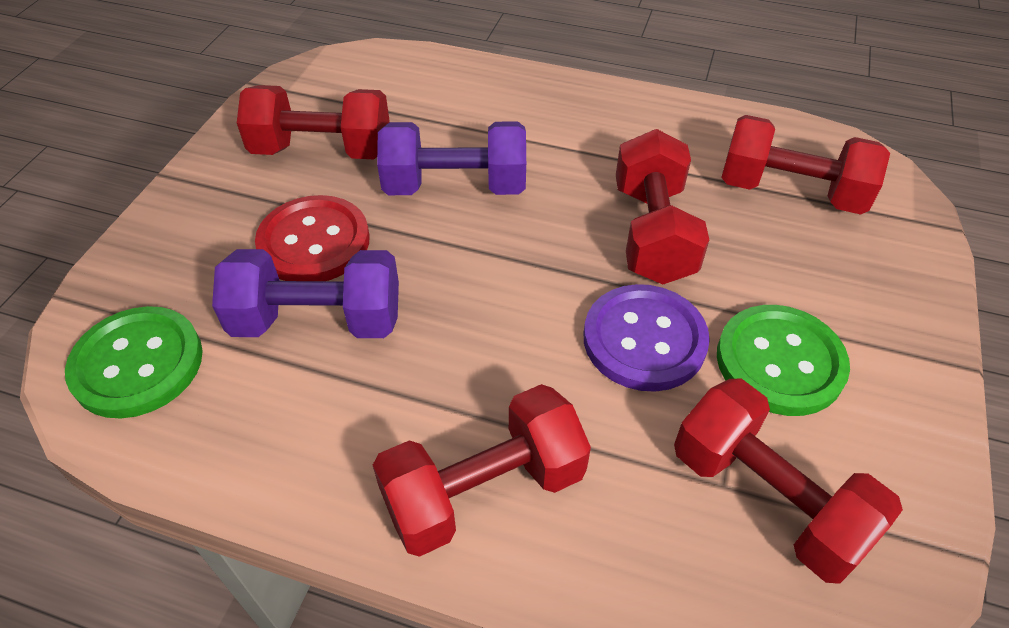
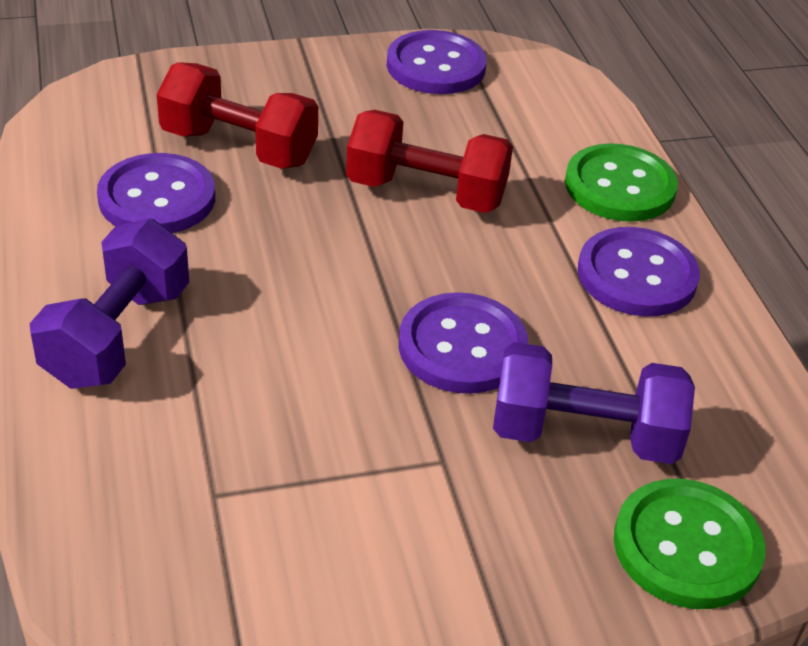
purple button: [584,284,710,392] = 1 -> [97,153,215,233] [387,30,487,94] [399,292,528,394] [578,227,700,317] = 4
red button: [255,195,369,281] = 1 -> none = 0
red dumbbell: [237,85,390,159] [373,384,591,557] [616,129,709,284] [674,379,903,584] [721,115,890,215] = 5 -> [157,62,318,169] [346,110,513,213] = 2

